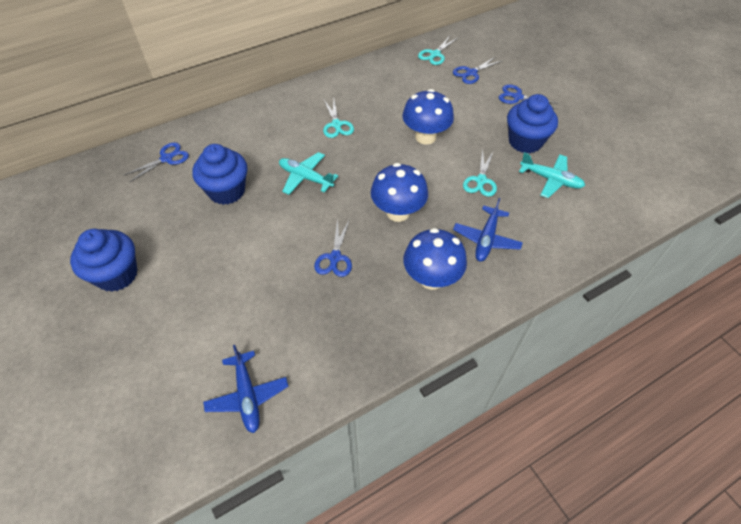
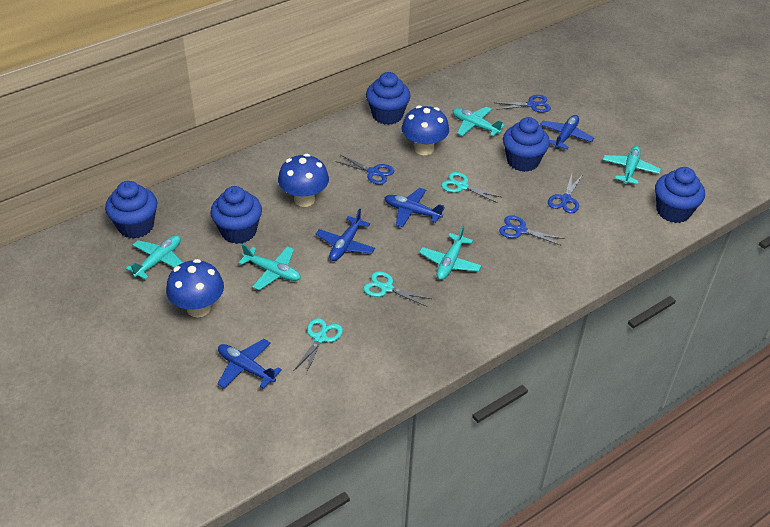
blue cupcake: [70,229,138,292] [192,144,248,205] [507,94,558,153] = 3 -> [105,181,157,238] [210,186,262,244] [366,72,411,125] [503,117,550,172] [655,167,705,223] = 5
blue plane: [203,345,288,433] [453,198,523,262] = 2 -> [217,339,282,389] [316,209,375,261] [385,188,445,227] [540,115,594,149] = 4
turquoise plane: [279,152,338,195] [519,152,585,198] = 2 -> [126,235,183,280] [238,244,301,290] [419,226,482,280] [453,107,505,136] [603,146,661,184] = 5

